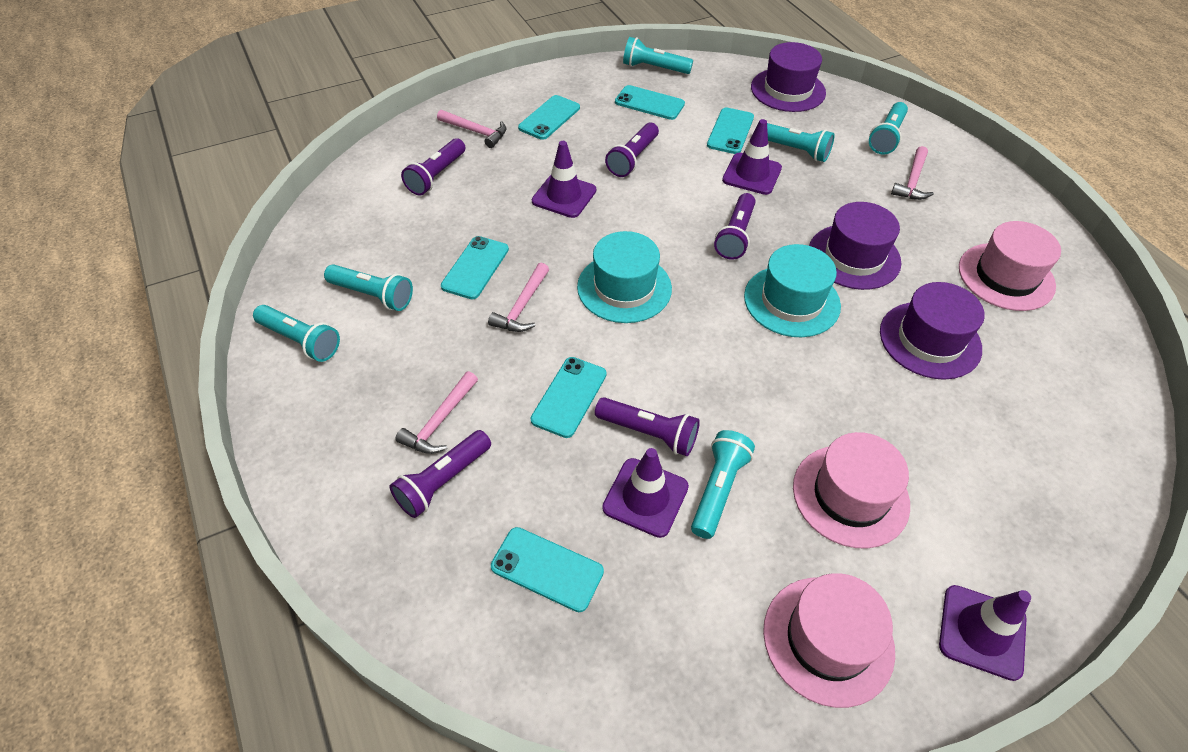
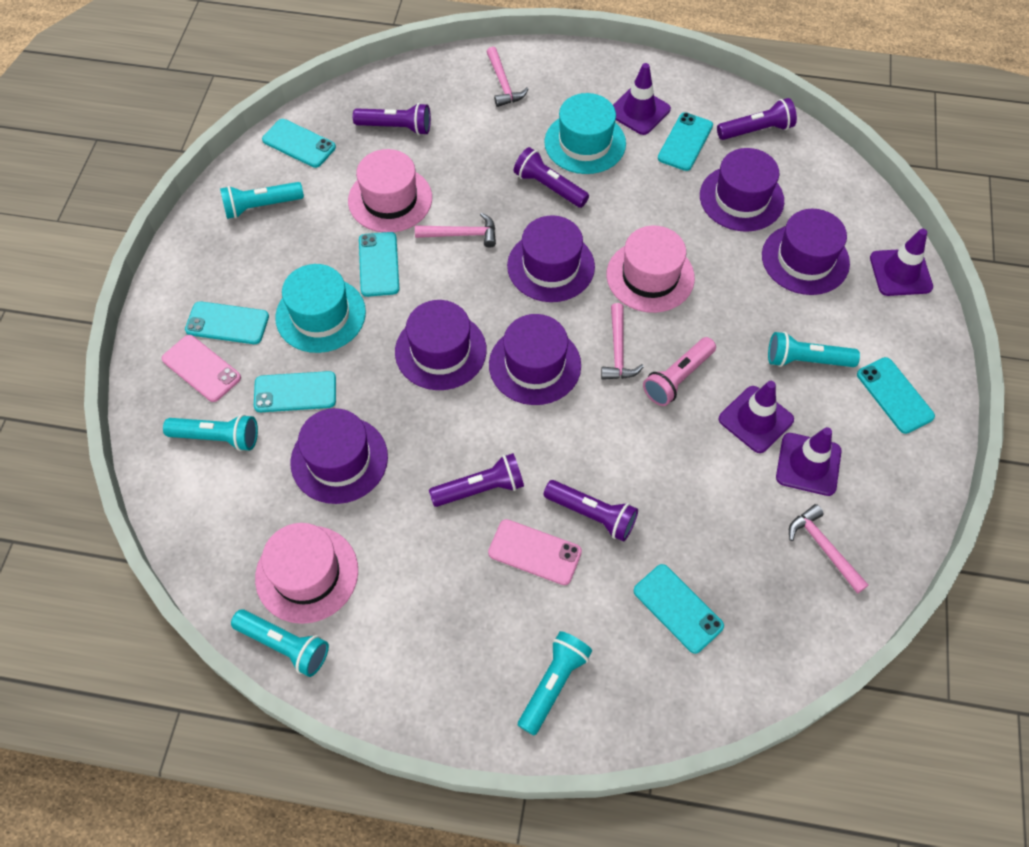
pink flashlight: none = 0 -> [643,337,716,406] = 1
pink phone: none = 0 -> [162,335,241,402] [488,519,582,585] = 2
purple hat: [751,42,826,112] [809,202,901,290] [880,282,985,380] = 3 -> [291,408,388,504] [395,300,487,390] [489,314,581,405] [507,216,595,302] [700,148,784,232] [762,209,850,295] = 6
turquoise flashlight: [253,305,340,362] [324,264,413,311] [623,37,693,74] [691,430,755,539] [767,123,835,162] [869,102,908,154] = 6 -> [163,414,258,451] [220,182,304,219] [231,610,329,677] [518,631,592,735] [768,332,860,367] = 5
turquoise phone: [441,236,509,299] [491,527,604,612] [518,95,580,140] [531,357,607,438] [615,85,685,120] [707,108,754,154] = 6 -> [185,301,269,344] [254,371,336,412] [262,119,336,168] [359,232,399,297] [634,564,724,654] [658,112,713,171] [857,357,935,434] = 7

